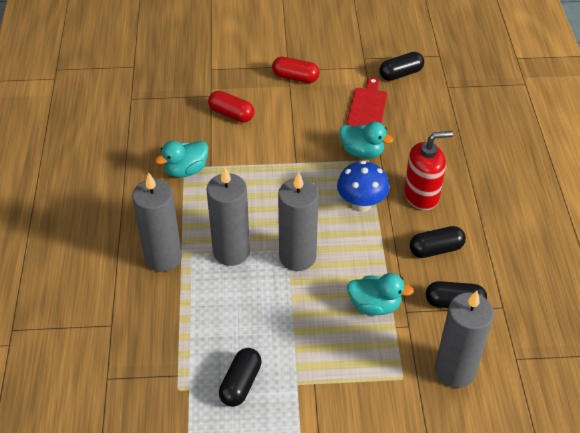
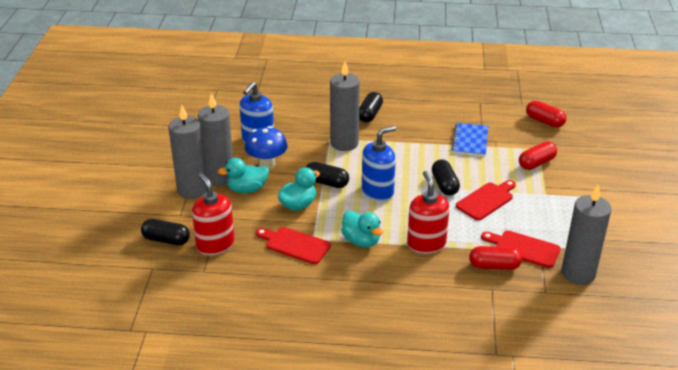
blue notebook: none = 0 -> [452,123,488,157] = 1
blue soap dispenser: none = 0 -> [239,82,274,143] [362,126,396,202] = 2
red capsule: [208,91,254,123] [272,57,320,83] = 2 -> [469,246,522,270] [519,141,557,170] [526,101,567,128] = 3
red cutting board: [346,77,387,126] = 1 -> [256,227,331,264] [456,180,516,220] [481,231,561,268] = 3
red soap dispenser: [404,131,453,210] = 1 -> [192,173,235,256] [407,171,450,254] = 2

